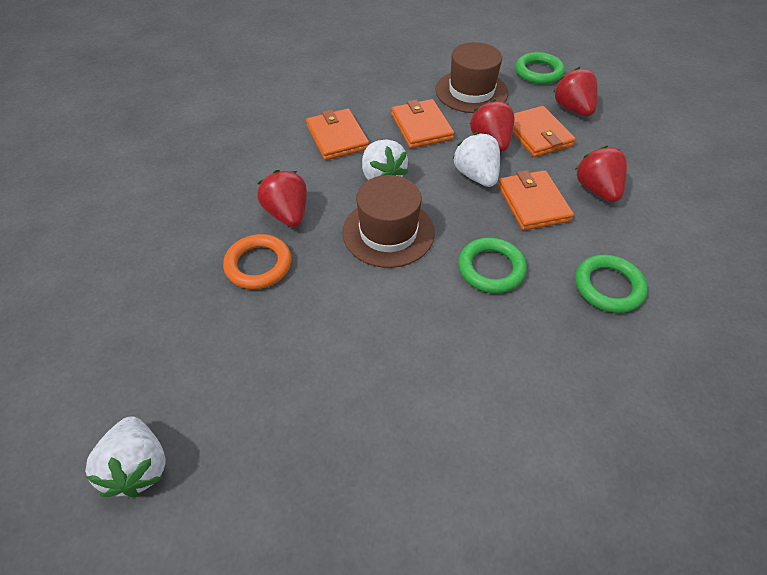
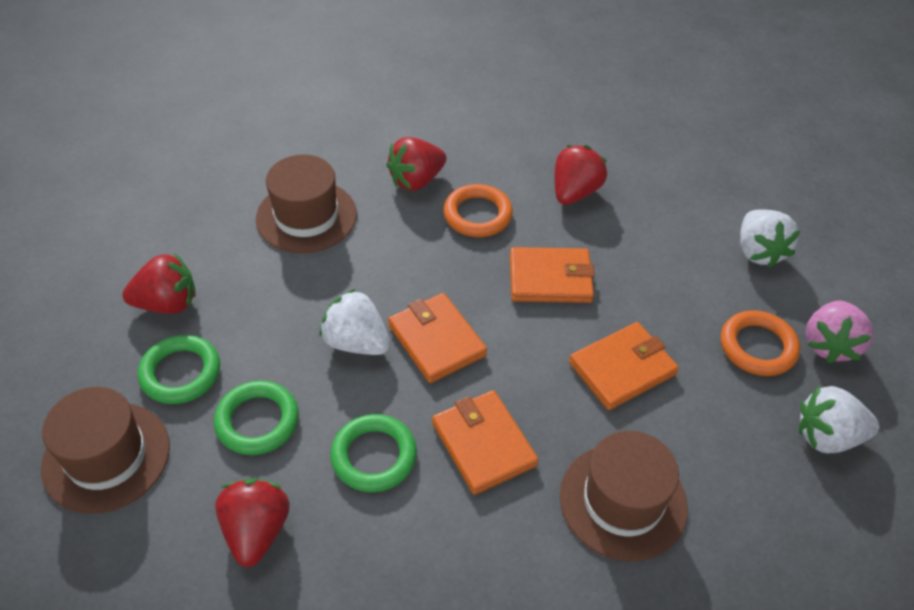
brown hat: [342,175,435,268] [435,42,508,113] = 2 -> [41,387,170,514] [256,155,357,253] [560,431,688,561] = 3
orange ring: [223,234,292,289] = 1 -> [443,184,513,237] [721,310,800,376] = 2
pink strawberry: none = 0 -> [805,301,873,364] = 1

